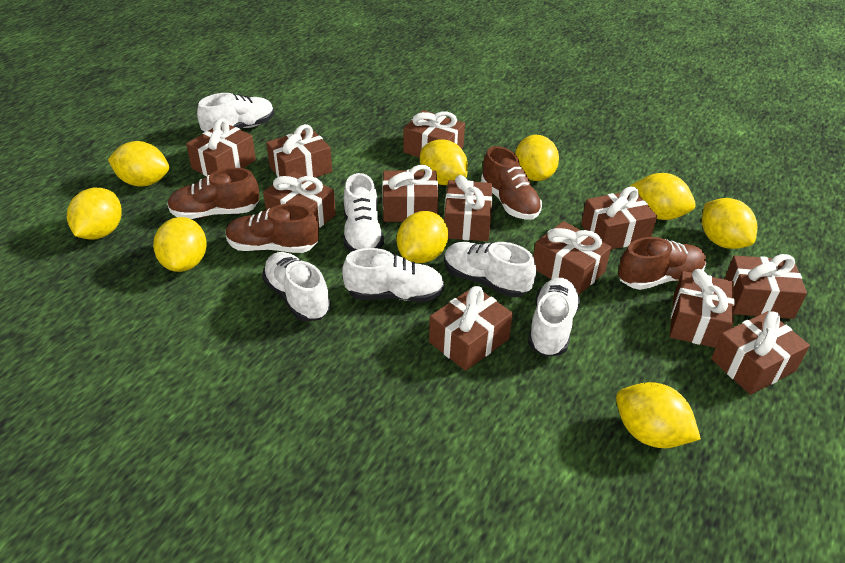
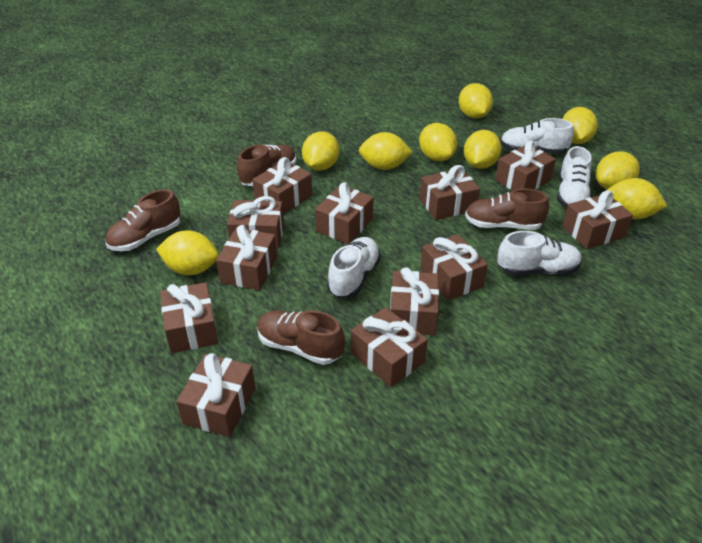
white shoe: [197,93,274,132] [262,252,331,322] [342,248,445,302] [343,173,384,252] [444,242,536,297] [528,278,580,357] = 6 -> [327,237,381,298] [497,231,582,275] [500,118,574,154] [557,146,592,208] = 4

